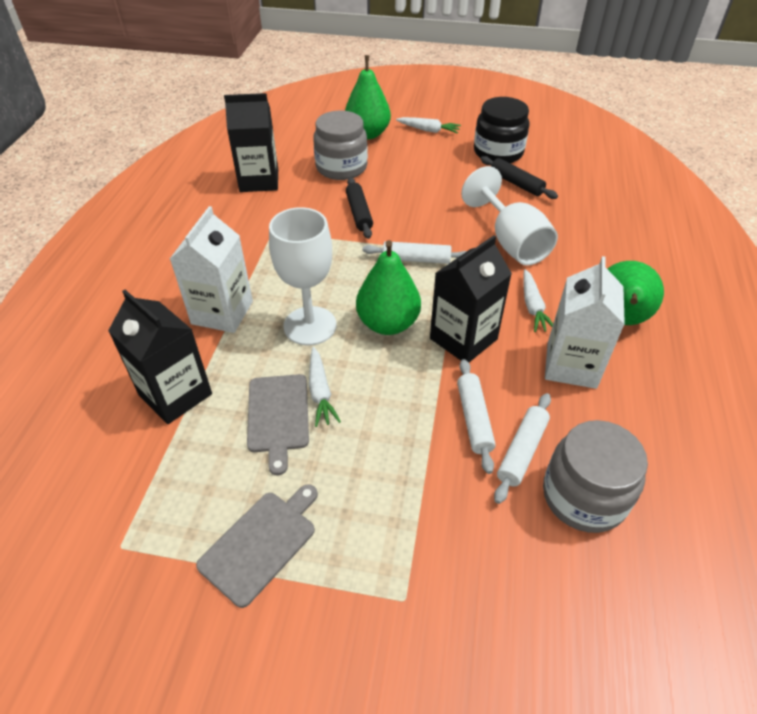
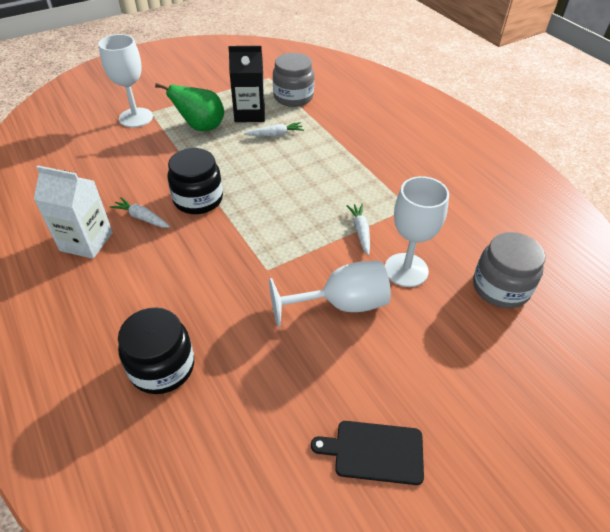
black carton: [108,290,212,424] [224,93,278,192] [430,235,512,362] = 3 -> [228,46,265,122] = 1
black cutting board: none = 0 -> [311,421,424,485] = 1
black jar: [474,97,530,163] = 1 -> [118,307,194,394] [167,148,223,214] = 2
black rolling pin: [346,177,373,239] [480,156,558,199] = 2 -> none = 0
green pear: [345,55,391,139] [356,240,421,335] [607,261,664,325] = 3 -> [155,83,224,131] = 1
grey cutting board: [196,484,318,608] [247,374,309,475] = 2 -> none = 0
white carton: [170,206,253,333] [545,256,625,389] = 2 -> [34,166,113,259] = 1
white goblet: [269,207,336,346] [461,166,558,265] = 2 -> [98,34,153,128] [269,261,391,327] [385,176,449,287] = 3
white rolling pin: [363,241,467,264] [457,359,496,474] [494,393,551,504] = 3 -> none = 0

